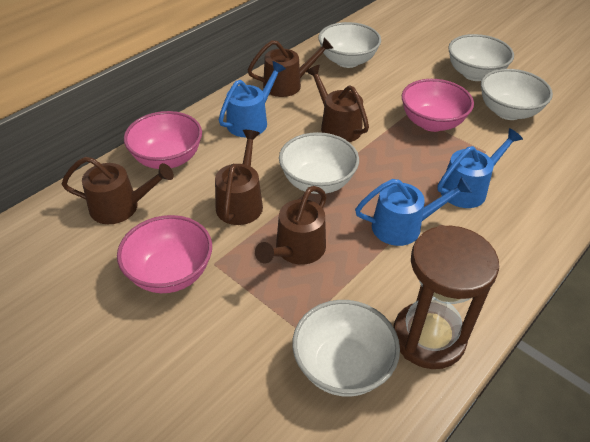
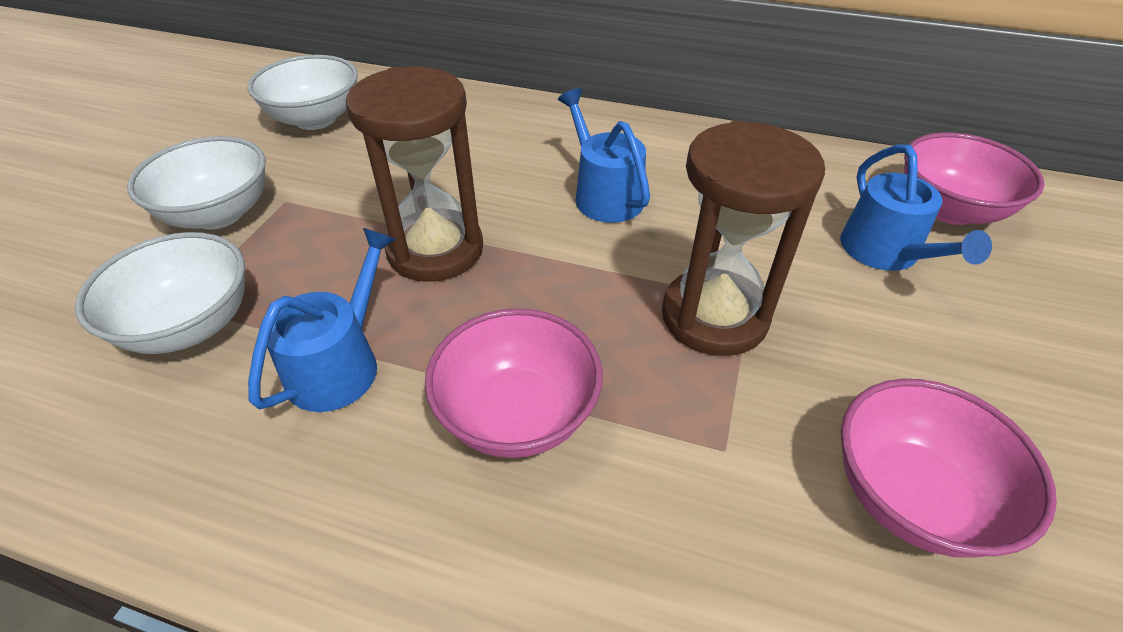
brown hourglass: [393,225,499,369] = 1 -> [346,67,483,282] [662,121,825,356] = 2
brown watering can: [62,157,174,224] [215,130,263,225] [248,37,333,97] [255,186,327,264] [306,65,369,142] = 5 -> none = 0
white bowl: [279,132,359,194] [292,300,400,397] [318,22,381,68] [448,34,514,81] [481,69,553,120] = 5 -> [75,232,245,354] [127,136,266,230] [248,55,358,130] = 3

